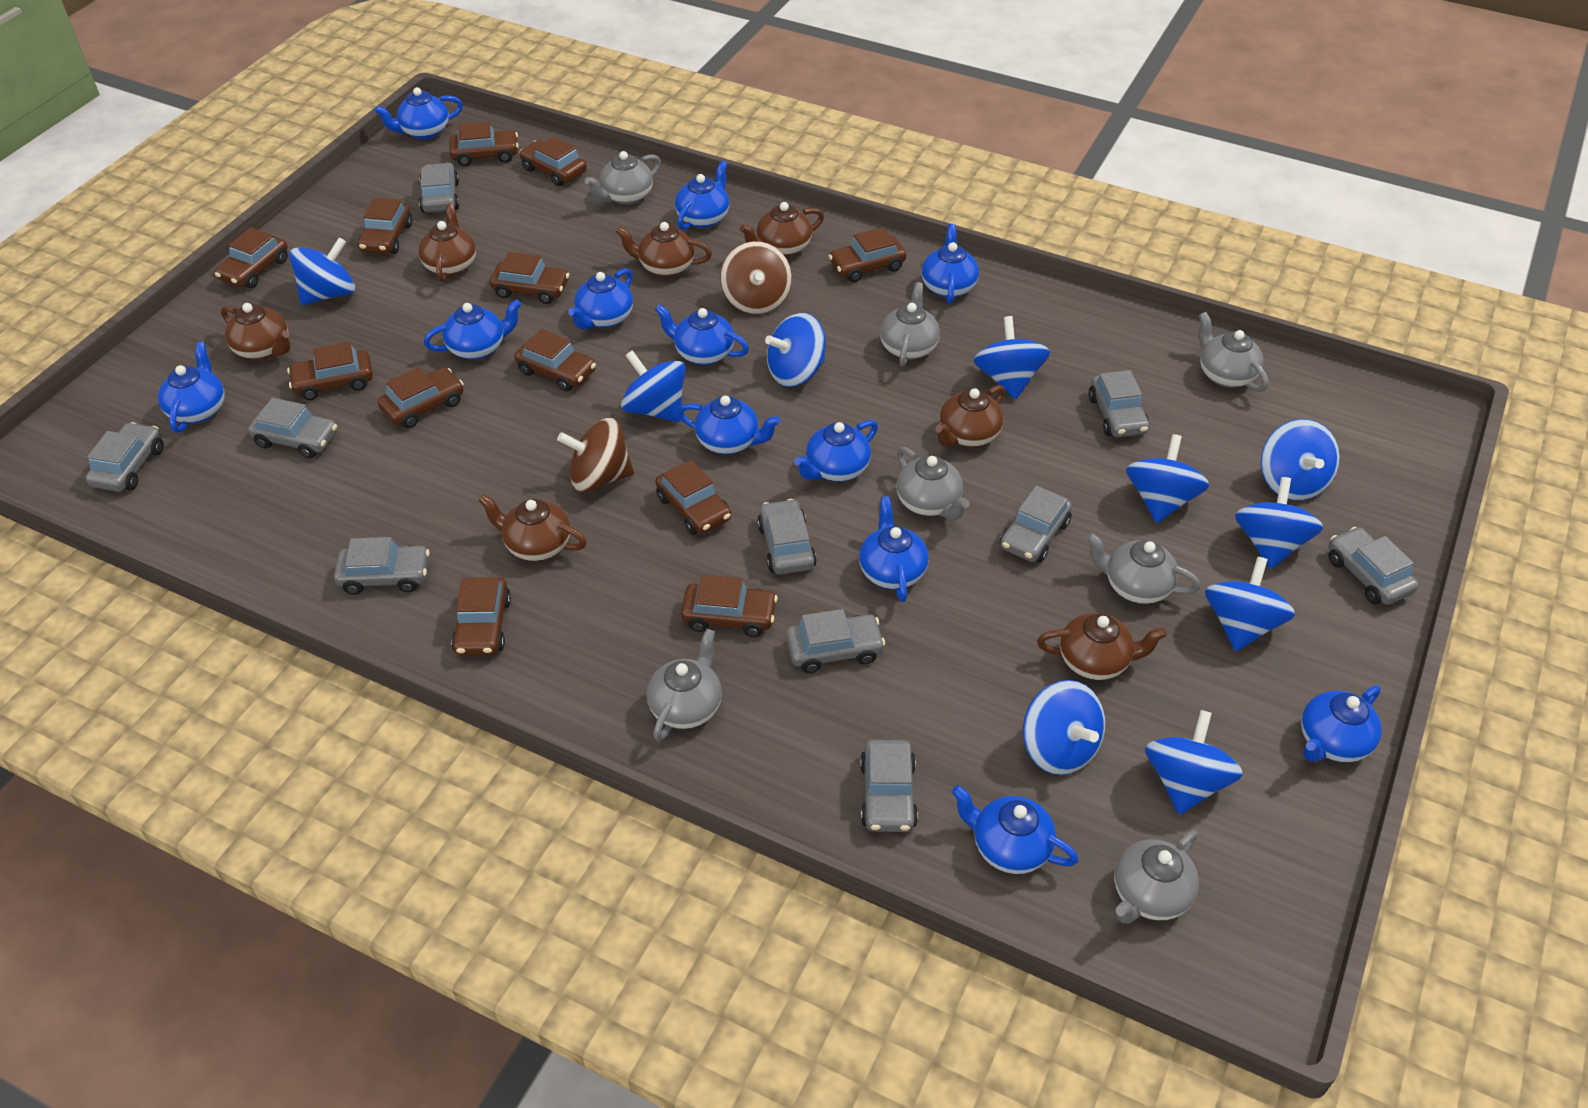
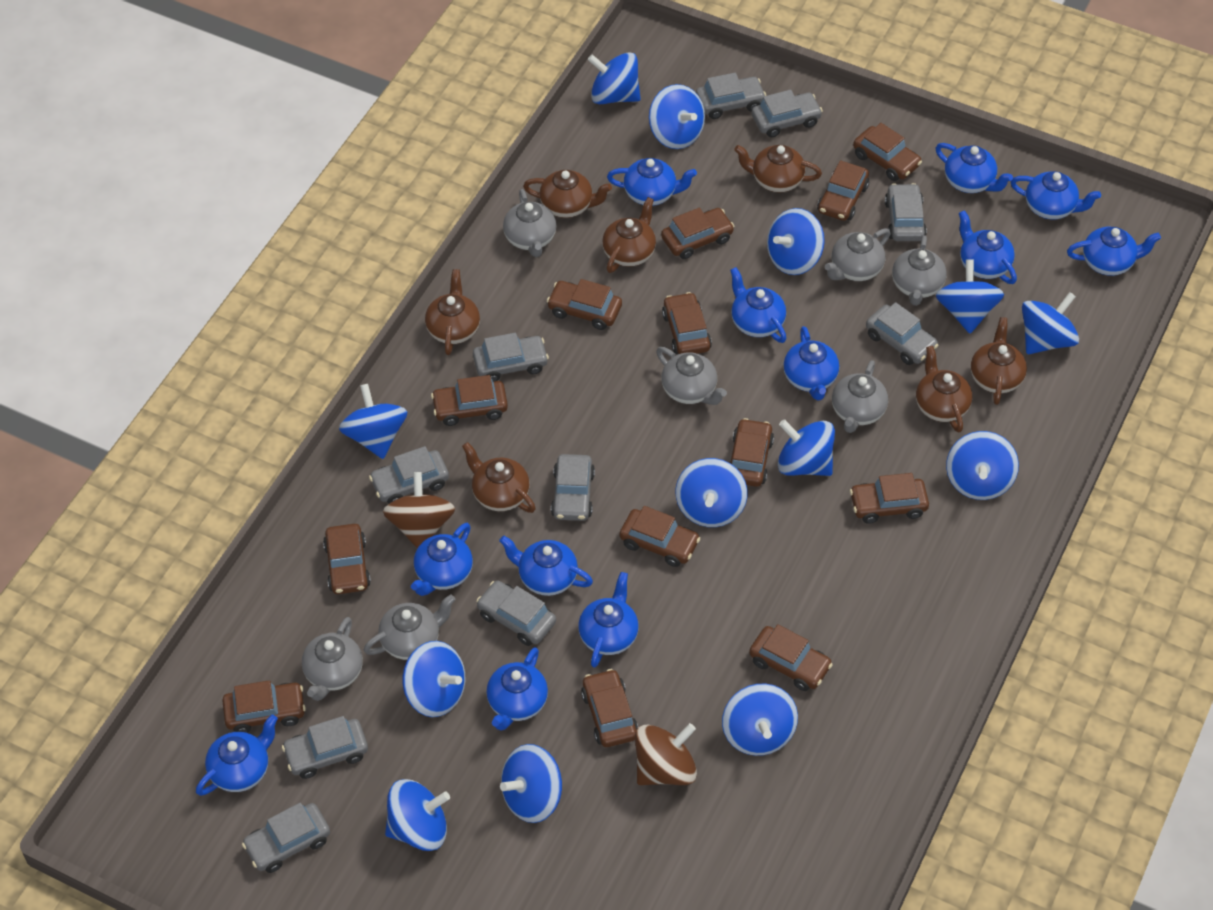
blue spinning top: [289,237,355,305] [621,350,686,422] [765,313,826,387] [973,316,1050,400] [1023,680,1105,775] [1126,434,1209,523] [1145,710,1243,815] [1205,556,1295,651] [1235,477,1323,569] [1261,419,1340,500] = 10 -> [339,384,407,459] [385,779,450,851] [402,641,465,717] [500,744,562,823] [588,52,641,104] [649,84,705,149] [676,458,747,527] [722,684,798,756] [767,208,825,275] [778,419,835,476] [936,259,1004,333] [946,431,1019,500] [1022,292,1079,354] = 13
brown car: [215,227,288,288] [287,342,373,400] [358,198,412,254] [378,367,464,428] [450,122,519,166] [451,577,511,656] [490,252,569,304] [514,329,596,392] [519,136,587,186] [655,460,731,535] [681,575,778,637] [829,227,906,282] = 12 -> [222,680,306,733] [323,524,371,594] [431,375,508,426] [547,279,622,330] [581,669,638,747] [619,506,700,567] [661,208,734,259] [662,292,712,354] [730,418,774,487] [749,624,833,691] [817,160,869,221] [850,473,929,524] [853,123,922,181] = 13

